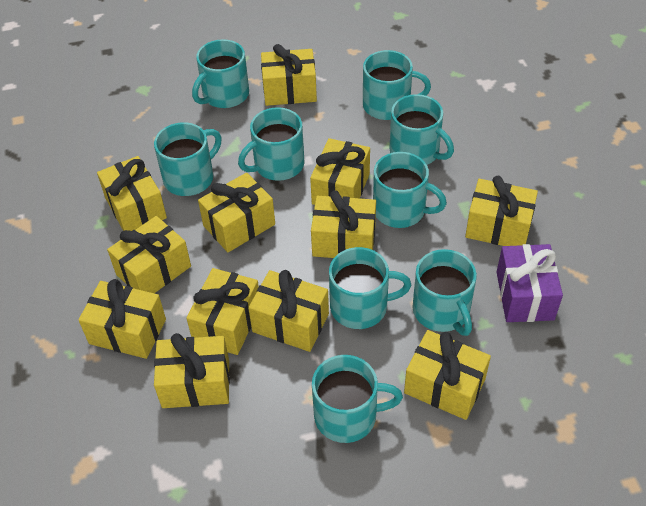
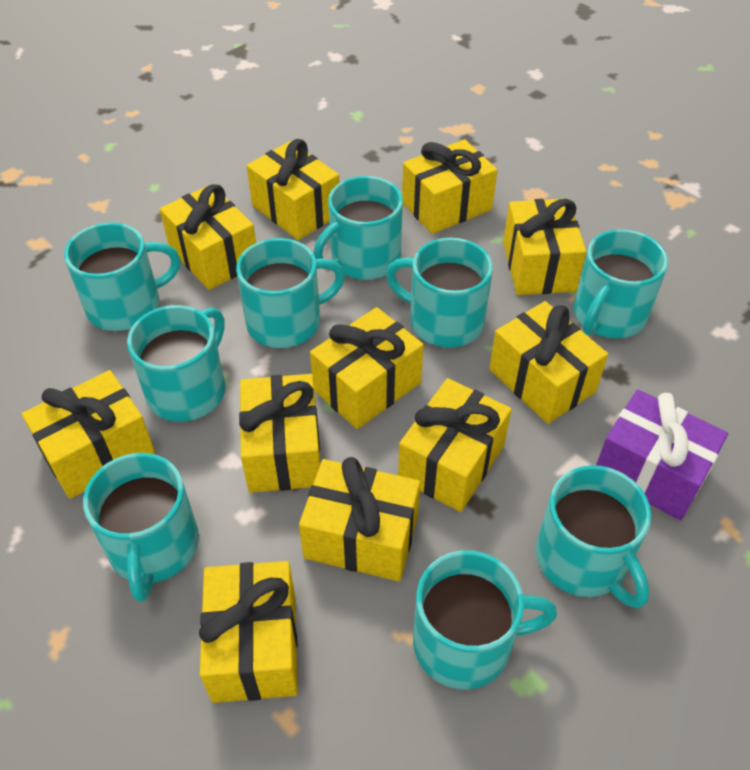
yellow gift: [78,279,166,359] [97,156,167,231] [107,216,191,293] [154,333,230,408] [186,268,259,355] [198,173,275,252] [248,270,329,352] [261,44,317,106] [310,138,370,205] [311,190,376,258] [404,330,491,420] [465,176,538,246] = 12 -> [22,370,155,499] [160,184,256,290] [199,561,298,703] [239,374,320,493] [247,139,339,240] [299,457,420,581] [310,307,424,429] [398,378,512,512] [402,139,497,234] [489,301,608,424] [503,199,587,295] = 11

